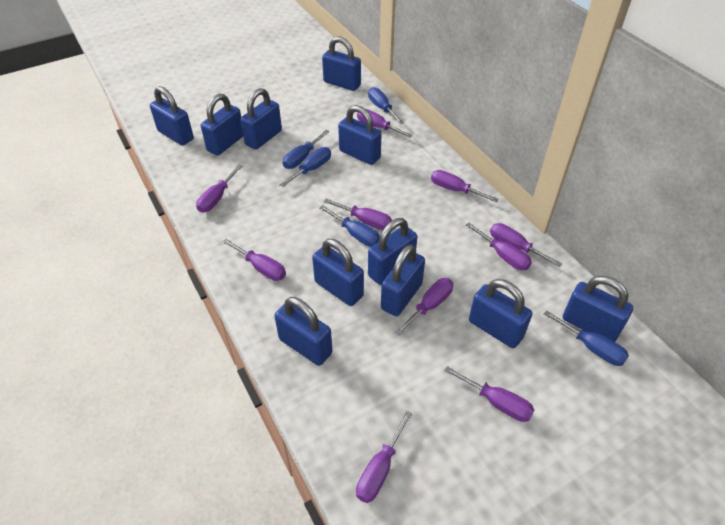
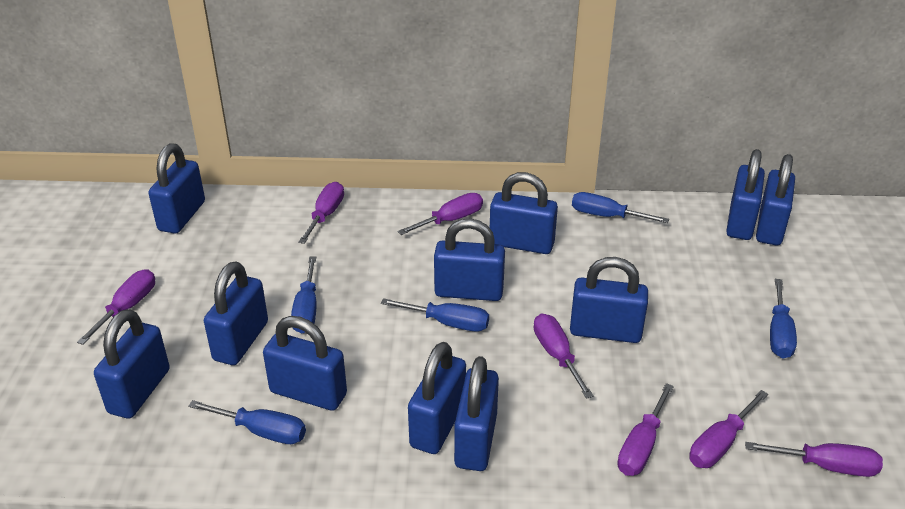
purple screwdriver: [196,165,242,213] [222,239,286,281] [324,199,392,230] [356,411,412,503] [357,109,413,138] [395,278,453,335] [431,170,499,202] [444,366,534,422] [466,223,532,270] [490,223,562,267] = 10 -> [77,270,155,345] [298,182,344,244] [398,193,483,235] [534,314,594,399] [617,383,674,476] [689,390,768,468] [745,442,883,477] = 7

